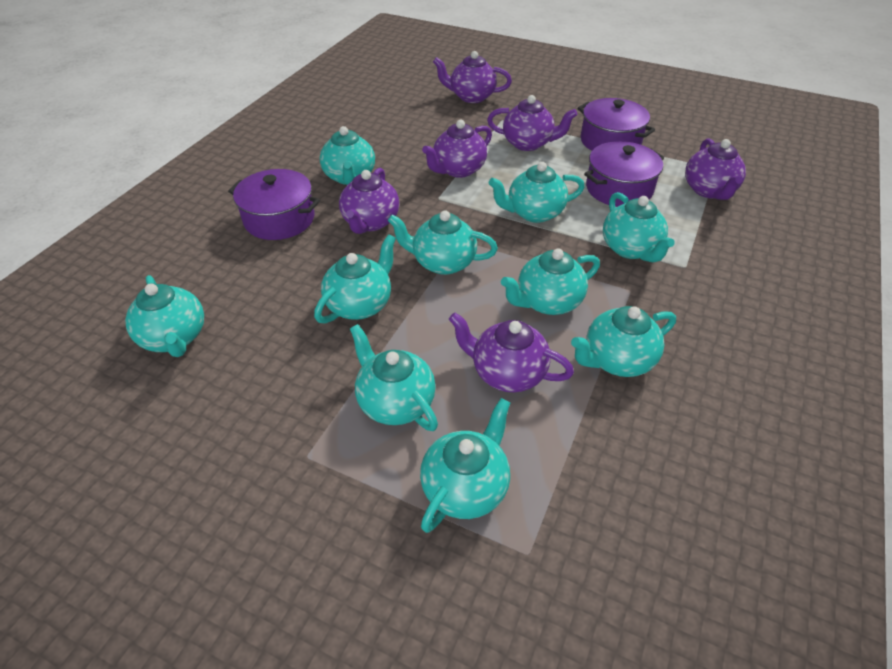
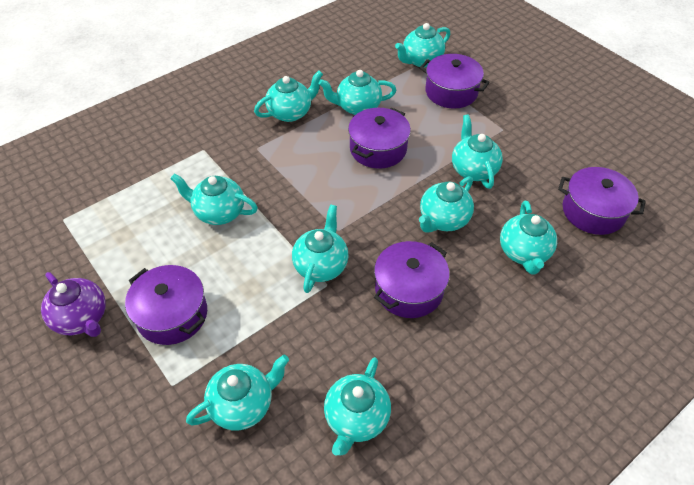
purple pot: [228,169,320,240] [578,98,655,151] [584,141,664,207] = 3 -> [125,265,207,345] [348,108,411,169] [374,241,450,318] [420,54,490,109] [558,167,646,235] = 5
purple teapot: [339,168,399,234] [422,120,492,178] [433,51,512,103] [449,313,574,392] [487,95,577,151] [685,139,746,200] = 6 -> [41,272,106,337] = 1

